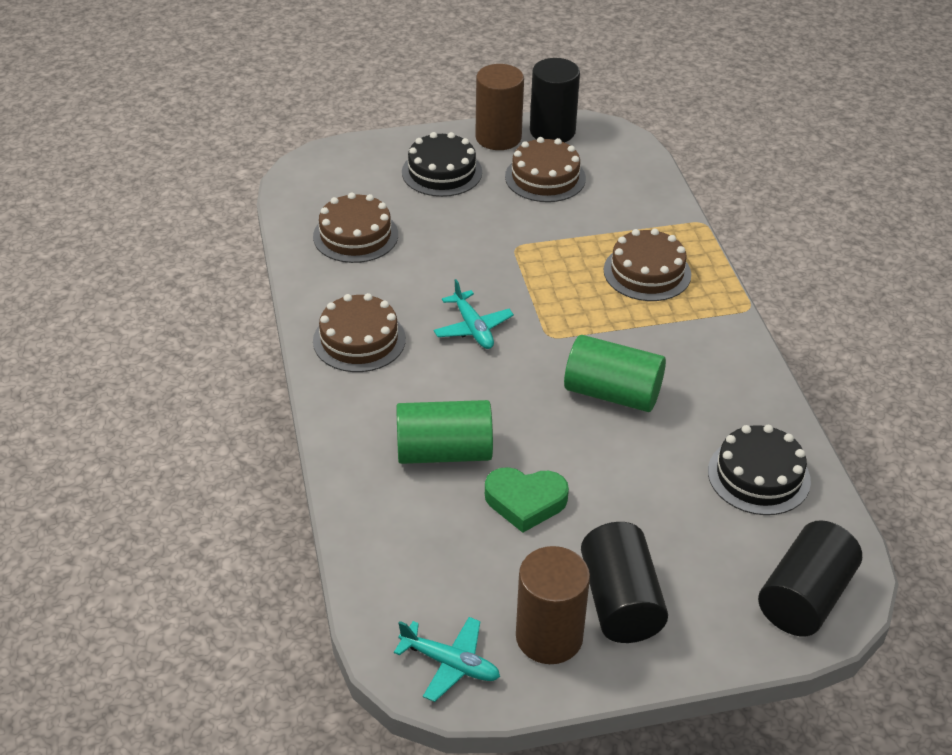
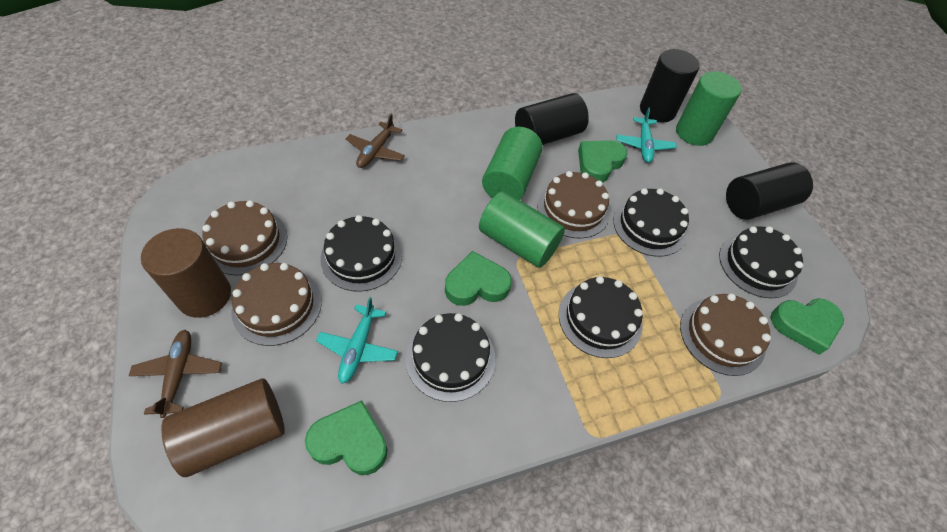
black cake: [402,132,482,197] [708,425,811,515] = 2 -> [320,215,402,291] [406,313,495,402] [559,276,643,358] [613,188,689,257] [719,226,803,298] = 5
brown plane: none = 0 -> [129,330,222,418] [346,114,405,168] = 2
green cylinder: [396,400,493,464] [564,335,666,412] = 2 -> [479,191,565,268] [482,127,543,200] [676,71,742,146] = 3
green heart: [485,467,569,533] = 1 -> [305,400,388,475] [445,251,512,306] [578,140,627,183] [771,298,844,355] = 4

